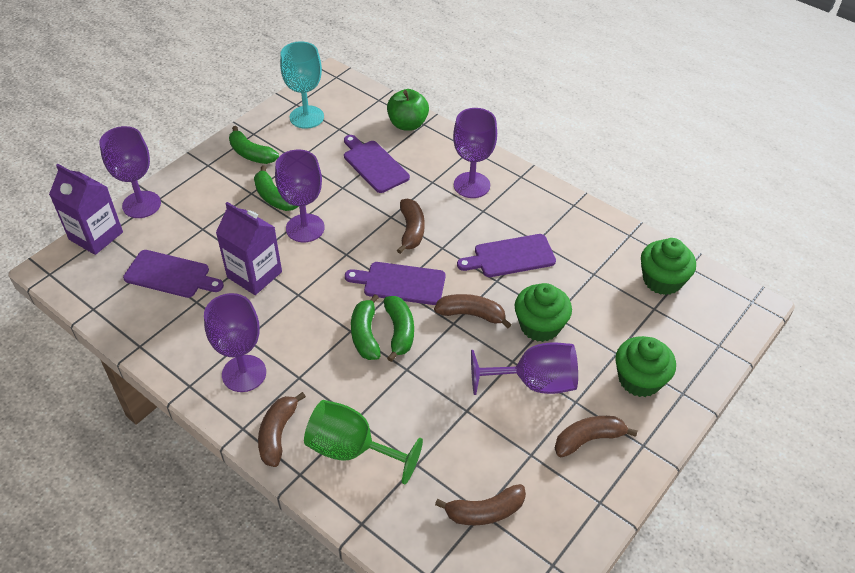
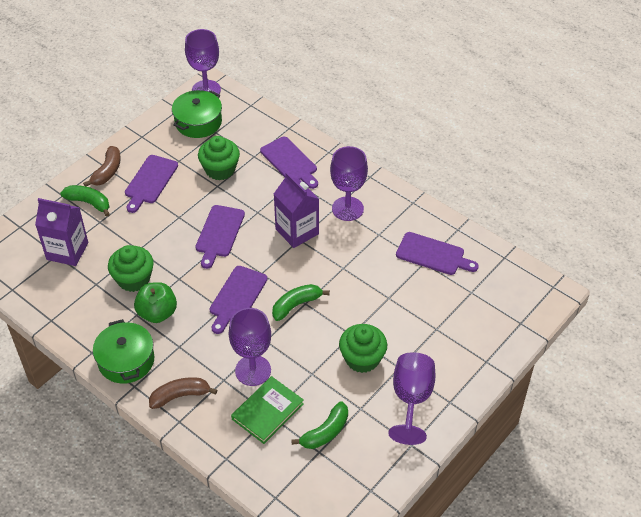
brown banana: [258,392,306,467] [397,199,424,254] [434,294,512,329] [435,484,526,525] [555,416,638,457] = 5 -> [83,146,121,186] [149,377,217,409] = 2
green banana: [229,126,279,164] [254,165,299,211] [351,294,381,360] [384,296,414,362] = 4 -> [60,185,110,217] [272,284,330,321] [291,401,348,449] = 3
green book: none = 0 -> [231,376,304,444] = 1
green goblet: [304,400,423,484] = 1 -> none = 0
green pot: none = 0 -> [93,319,154,384] [172,90,222,138] = 2
purple cutting board: [123,250,224,298] [344,135,410,193] [345,262,446,305] [457,234,556,277] = 4 -> [125,155,178,213] [195,205,245,269] [210,266,268,334] [260,137,318,189] [396,232,479,275] = 5
purple goblet: [99,126,161,218] [204,293,266,392] [275,150,325,242] [453,108,497,198] [471,342,578,395] = 5 -> [185,29,221,94] [229,308,271,386] [330,146,368,221] [388,352,435,445] = 4
turquoise goblet: [280,41,324,129] = 1 -> none = 0

